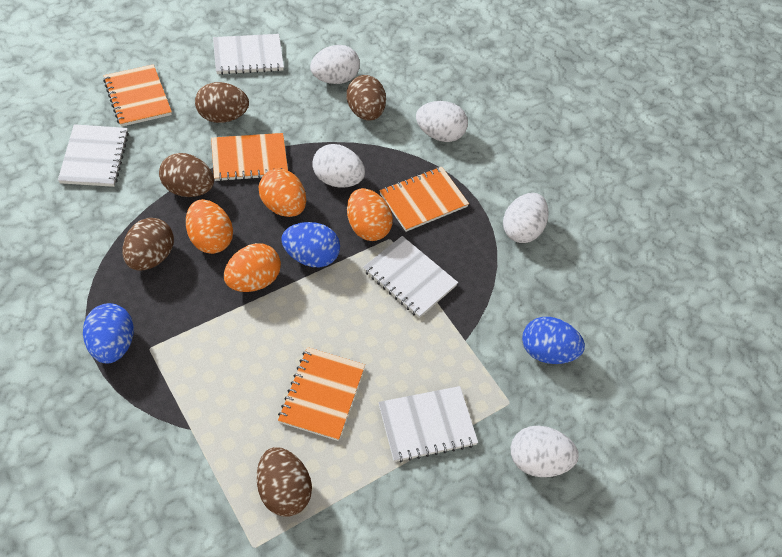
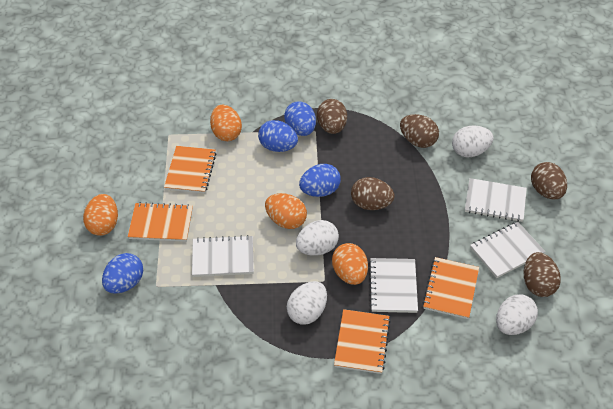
blue egg: [83,303,134,363] [281,222,340,267] [522,317,585,364] = 3 -> [102,253,143,294] [258,120,298,152] [284,101,316,136] [299,164,341,197] = 4
white egg: [310,45,360,84] [312,144,365,187] [416,101,468,142] [503,193,549,243] [511,426,579,477] = 5 -> [287,281,327,325] [296,220,339,256] [452,125,494,157] [496,294,538,335] = 4

